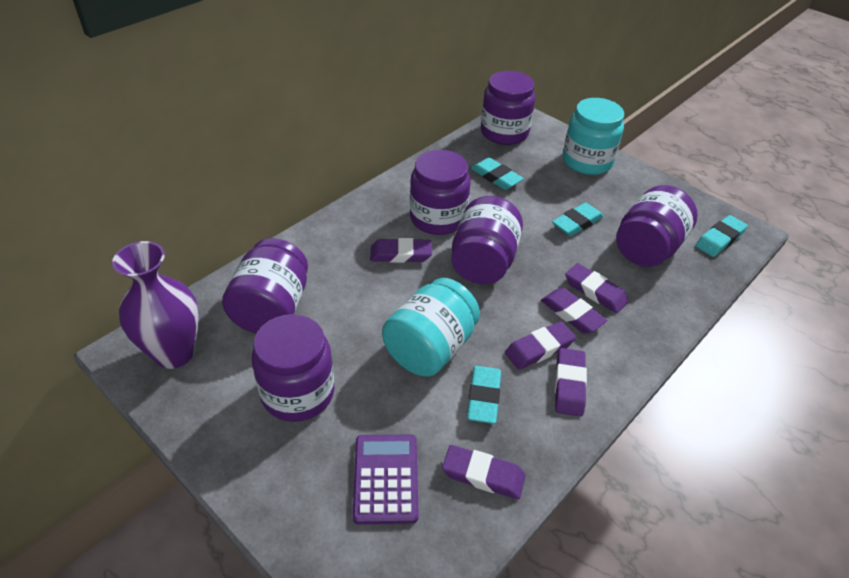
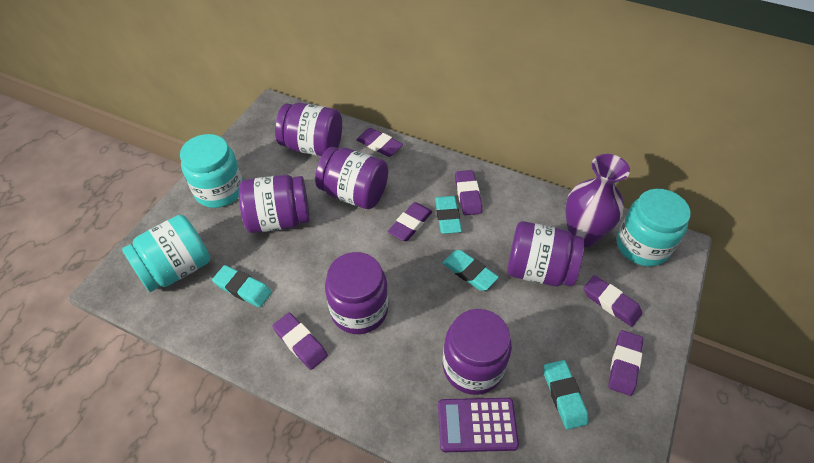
turquoise jar: [382,278,480,377] [563,98,624,175] = 2 -> [122,215,210,292] [180,134,243,208] [617,189,691,266] = 3

